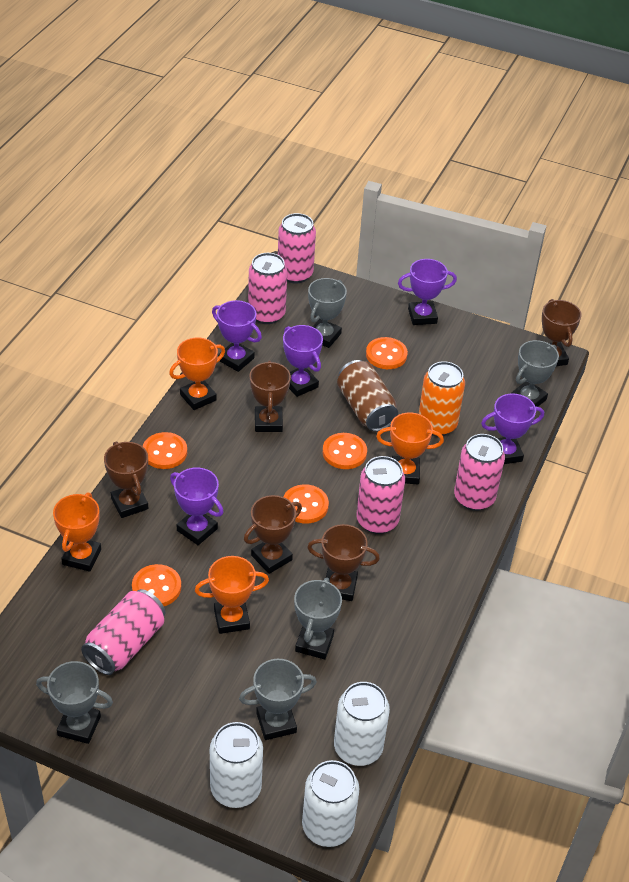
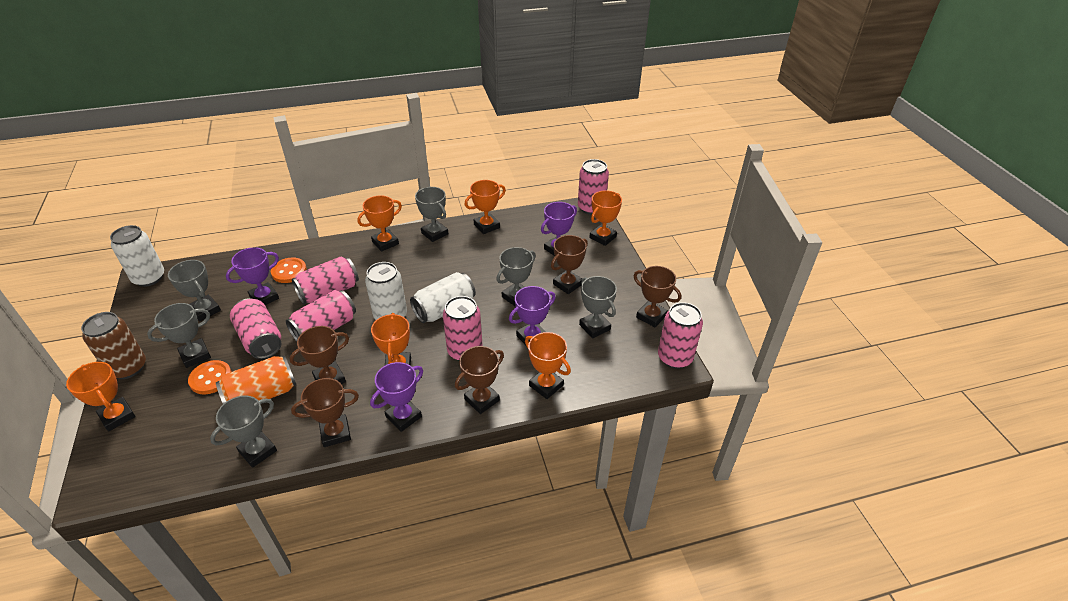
grey trophy: [36,661,113,744] [239,659,316,740] [294,578,342,659] [308,278,347,348] [511,340,559,407] = 5 -> [147,303,211,368] [168,260,221,322] [210,396,277,468] [415,187,448,242] [496,247,536,306] [579,276,617,338] = 6
orange button: [132,564,181,606] [143,432,187,469] [283,484,329,524] [323,433,367,469] [366,337,408,369] = 5 -> [188,360,232,394] [271,257,307,283] = 2
orange trophy: [53,492,101,572] [169,338,225,410] [195,556,269,634] [376,413,444,484] = 4 -> [66,362,135,431] [357,195,402,252] [371,313,411,366] [465,180,506,234] [525,332,571,399] [589,190,622,246] = 6
pink can: [81,589,165,675] [248,253,287,324] [278,213,316,283] [356,456,405,534] [454,434,505,511] = 5 -> [230,298,281,359] [286,290,356,341] [292,256,359,304] [443,296,483,361] [578,159,609,215] [658,302,703,369] = 6
purple trophy: [170,467,223,545] [212,300,262,372] [283,325,323,397] [398,259,457,325] [481,394,544,464] = 5 -> [226,247,279,305] [370,362,423,432] [509,286,556,345] [541,202,577,256] = 4

